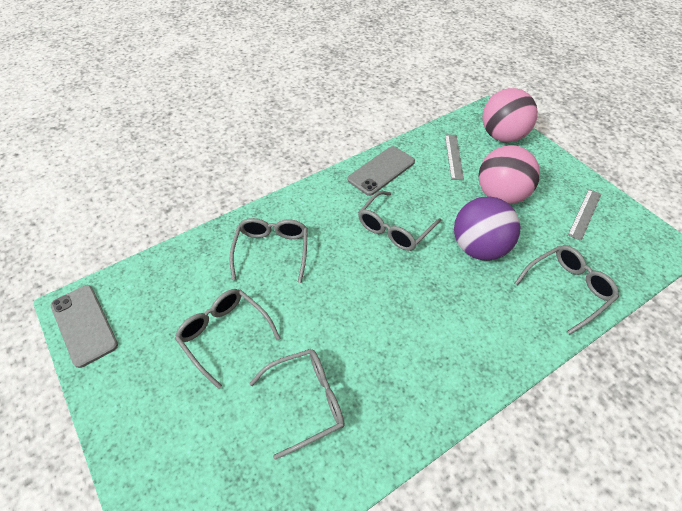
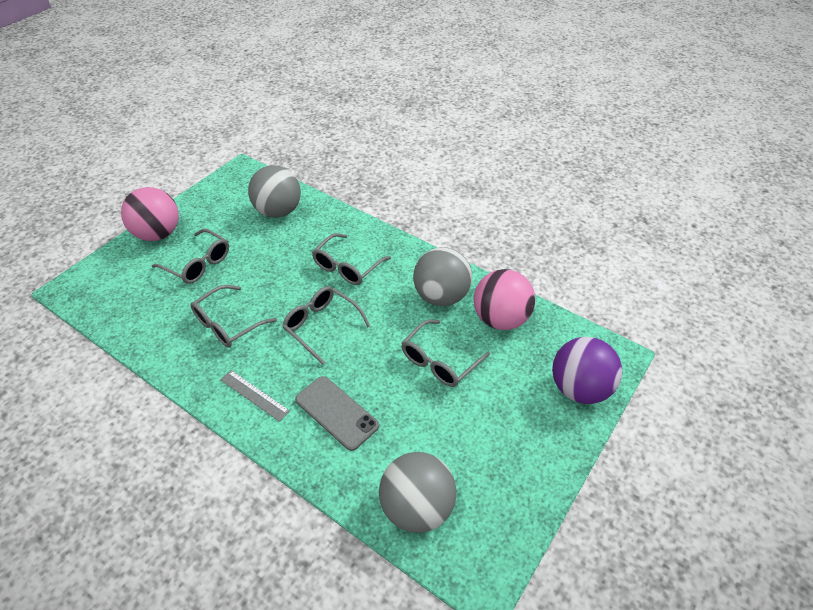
grey ball: none = 0 -> [248,165,301,218] [379,452,456,533] [413,247,472,306] = 3
grey phone: [51,285,118,368] [348,146,415,196] = 2 -> [295,376,379,451] = 1
grey ruler: [445,135,464,180] [568,189,601,241] = 2 -> [220,370,290,422] = 1

